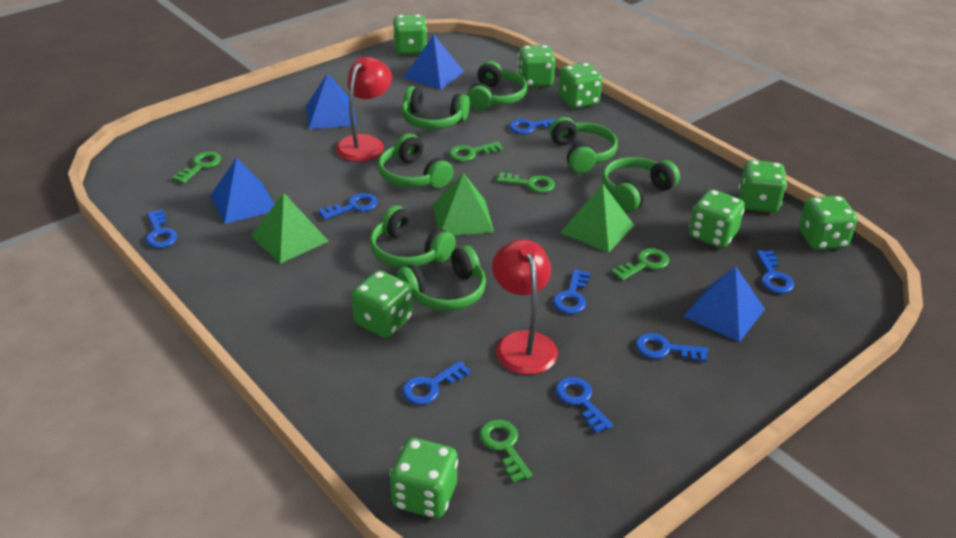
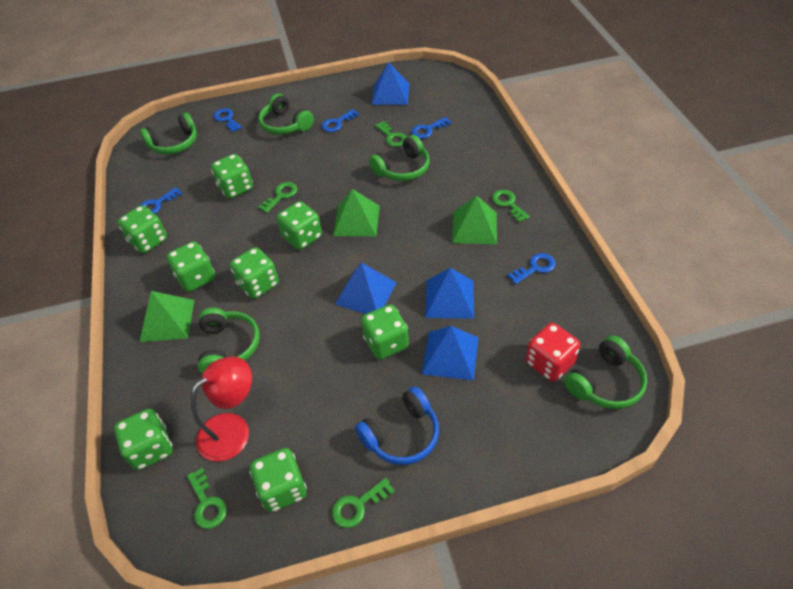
blue headphones: none = 0 -> [355,386,439,465] = 1
blue key: [145,209,178,248] [318,193,378,220] [402,361,471,405] [509,118,557,134] [553,269,590,314] [555,377,613,433] [636,333,708,362] [756,251,794,293] = 8 -> [140,187,182,214] [213,108,242,132] [321,109,359,132] [411,117,451,139] [507,253,556,284] = 5
green headphones: [370,205,456,268] [378,133,453,188] [397,245,486,311] [402,86,470,130] [467,61,527,110] [549,117,618,173] [602,157,680,212] = 7 -> [140,113,197,155] [198,308,260,374] [259,93,314,135] [369,135,430,181] [564,335,647,409] = 5
red dice: none = 0 -> [526,323,580,382] = 1
red lamp: [336,57,392,162] [492,239,558,375] = 2 -> [191,356,252,462] = 1

